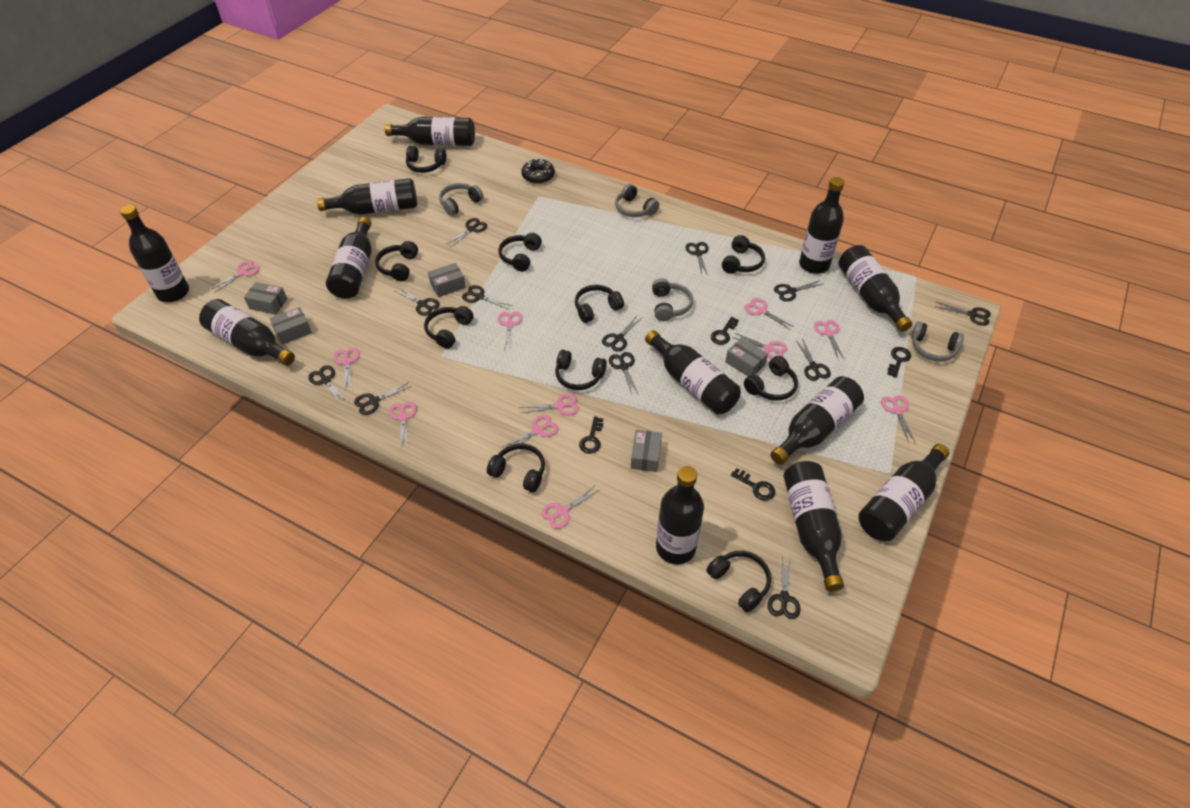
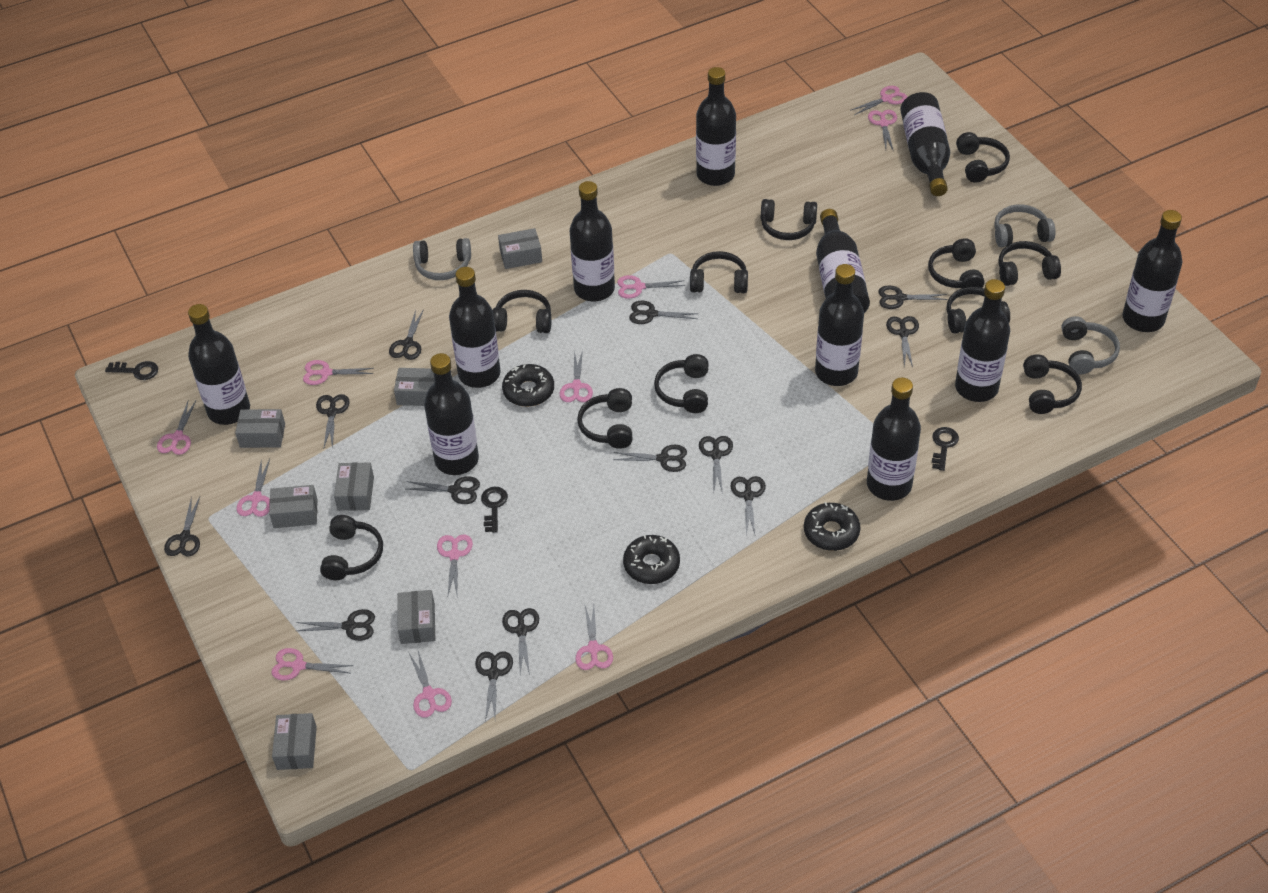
black bottle: [120,205,189,302] [199,299,295,366] [317,178,417,215] [326,217,371,299] [385,117,475,146] [645,330,741,414] [656,466,704,564] [770,376,864,465] [783,461,844,592] [799,177,845,274] [838,245,912,332] [858,444,950,541] = 12 -> [188,304,250,425] [424,353,479,475] [449,267,501,388] [570,181,615,301] [696,67,736,186] [815,264,864,386] [816,209,870,313] [867,377,921,501] [900,92,950,196] [955,279,1010,402] [1122,210,1182,332] = 11
black donut: [521,159,555,184] = 1 -> [502,364,554,407] [623,535,680,584] [804,502,860,551] = 3
black headphones: [375,241,418,281] [406,146,447,173] [424,306,474,349] [487,443,545,492] [498,233,542,272] [555,350,607,390] [575,285,624,323] [706,551,771,612] [722,235,765,274] [744,356,798,401] = 10 -> [320,515,383,580] [493,290,552,333] [577,388,633,449] [654,354,709,413] [690,251,748,293] [761,199,817,240] [928,238,984,289] [946,287,1010,334] [956,132,1010,183] [998,241,1061,286] [1023,354,1082,414] = 11
black key: [579,417,603,454] [711,317,739,345] [731,468,775,501] [887,347,911,378] = 4 -> [105,361,158,380] [481,487,508,533] [932,427,959,471] = 3
black scissors: [308,365,347,405] [354,382,411,415] [395,287,440,316] [447,218,487,247] [462,285,512,309] [602,316,643,352] [609,352,638,395] [686,242,709,275] [767,555,801,619] [774,280,822,301] [796,338,831,381] [935,302,991,326] = 12 -> [164,496,200,557] [296,609,375,641] [316,394,350,450] [389,309,424,360] [407,476,480,504] [475,651,513,720] [502,608,539,675] [613,445,687,472] [629,301,699,324] [699,436,733,494] [730,476,766,534] [878,285,948,309] [886,316,919,367] = 13
grey box: [244,282,287,315] [270,307,312,345] [428,263,466,297] [631,430,662,472] [725,338,768,377] = 5 -> [235,409,285,448] [269,485,318,528] [272,713,317,770] [334,462,374,511] [394,368,435,406] [397,590,435,644] [498,228,542,269] = 7
grey headphones: [439,183,483,216] [615,184,659,217] [652,278,693,321] [911,321,964,362] = 4 -> [413,238,471,280] [994,204,1056,248] [1062,316,1120,375] = 3

